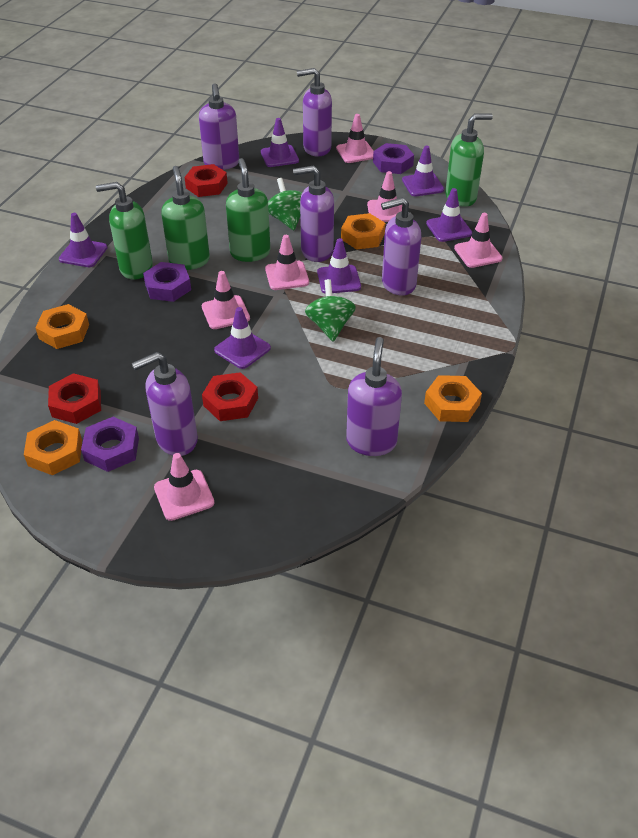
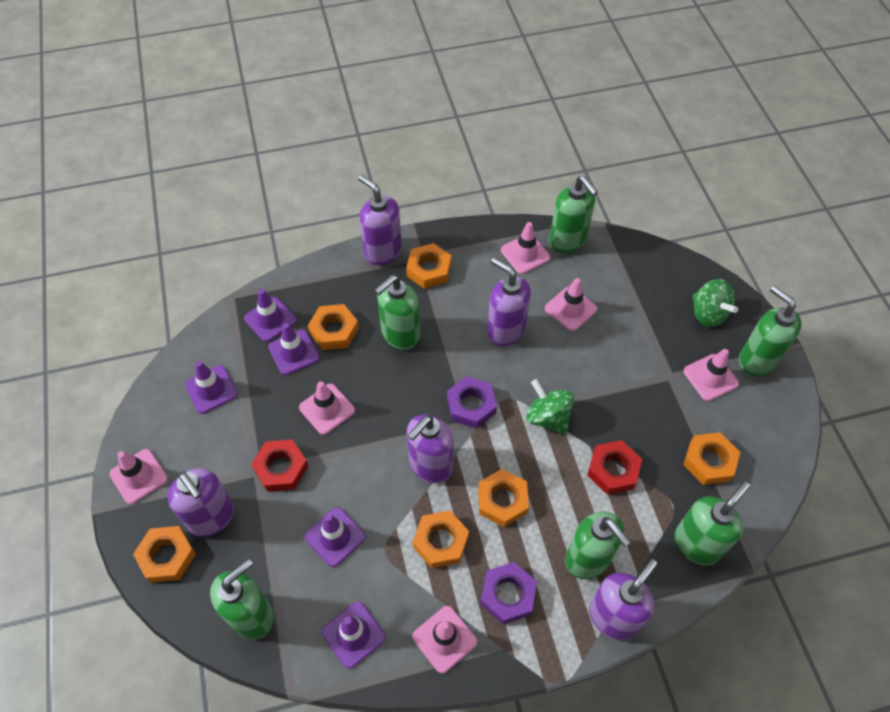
green soap dispenser: [96,182,153,280] [161,166,210,270] [226,158,270,262] [445,113,493,207] = 4 -> [210,559,274,639] [374,275,420,350] [549,176,598,253] [565,512,631,579] [674,482,750,565] [739,285,802,376] = 6
orange nut: [24,420,82,475] [35,304,89,349] [341,213,385,250] [424,375,482,422] = 4 -> [133,526,196,583] [308,304,359,350] [406,243,451,289] [413,511,469,568] [478,469,529,527] [684,432,740,485] = 6
purple nut: [81,417,139,472] [143,262,191,302] [373,143,414,174] = 3 -> [447,376,497,429] [480,562,537,624] = 2
purple soap dispenser: [132,352,198,456] [199,83,239,170] [293,165,334,262] [297,68,332,156] [346,337,402,456] [381,197,421,296] = 6 -> [168,468,234,537] [358,175,402,265] [407,415,453,483] [487,258,531,347] [589,559,658,641] = 5
purple traffic cone: [59,213,108,267] [214,307,271,369] [261,118,299,167] [317,238,361,294] [402,146,444,196] [426,188,472,242] = 6 -> [185,361,238,414] [244,289,297,342] [268,323,320,375] [304,507,366,567] [321,602,386,669] = 5
red nut: [48,373,101,424] [184,164,228,197] [202,372,258,421] = 3 -> [251,439,309,492] [587,440,642,495] = 2

